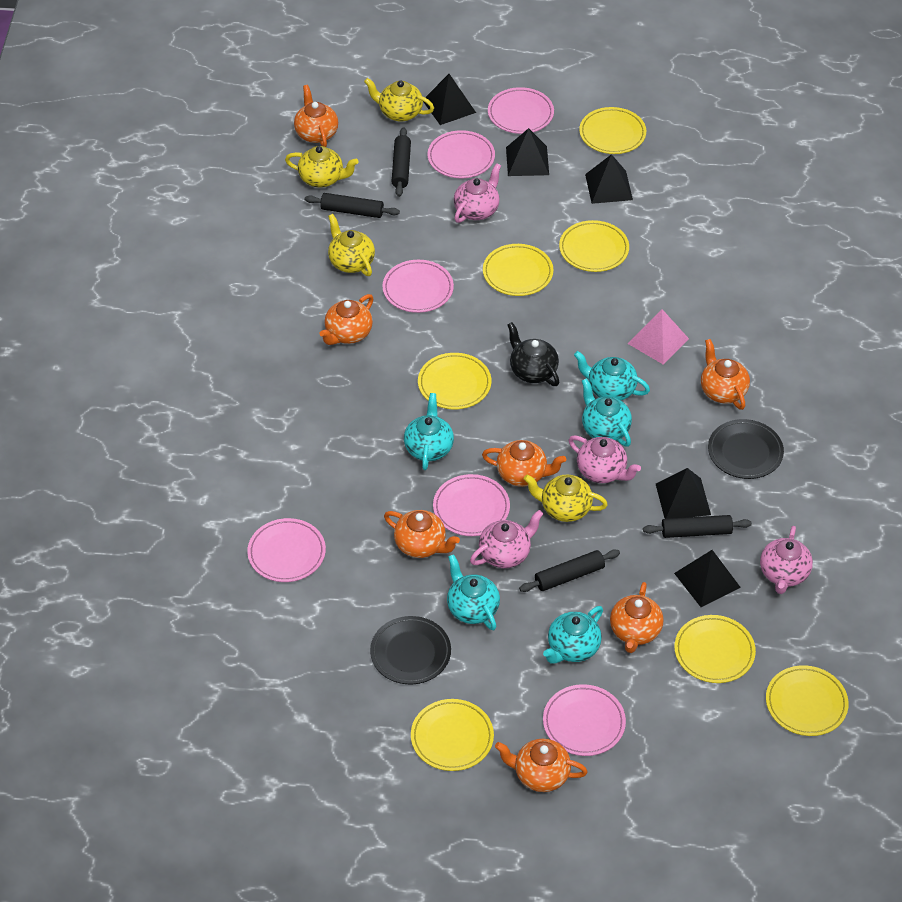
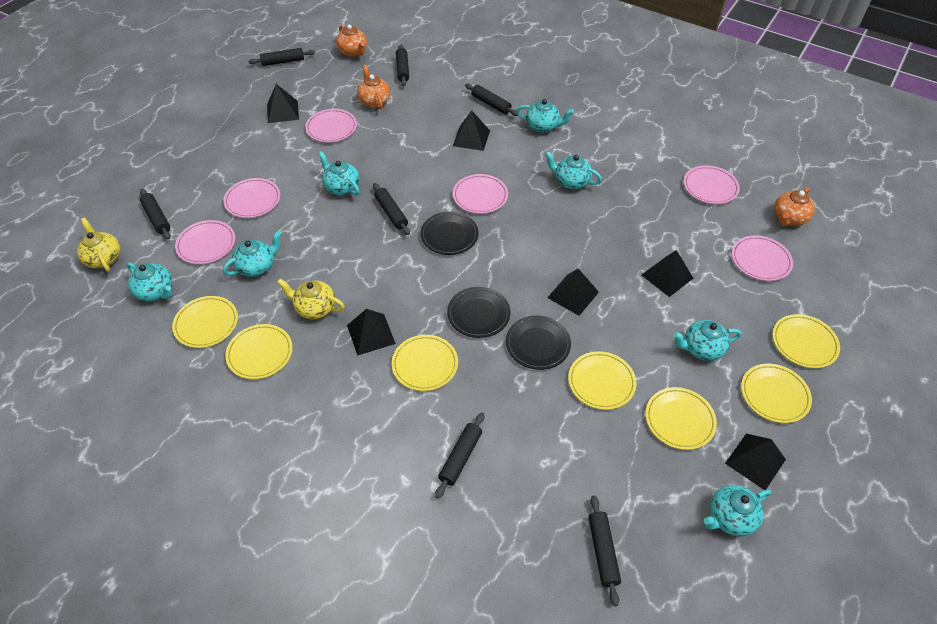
black plate: [370,616,451,684] [708,419,784,479] = 2 -> [420,212,479,255] [447,287,511,338] [506,316,571,370] = 3
black pyramid: [423,74,476,125] [506,128,549,176] [585,154,633,204] [656,468,711,519] [674,550,741,607] = 5 -> [267,84,299,123] [347,309,396,356] [453,110,490,151] [547,269,599,316] [642,250,694,297] [725,434,786,490] = 6
black rolling pin: [305,193,400,218] [391,127,411,197] [519,549,620,592] [643,515,752,538] = 4 -> [140,189,171,239] [249,48,315,66] [373,183,410,235] [396,45,409,86] [435,412,484,498] [465,83,518,116] [588,495,621,606] = 7
black teapot: [507,322,559,386] = 1 -> none = 0
orange teapot: [294,85,338,147] [319,294,373,345] [384,510,460,558] [482,440,566,487] [495,739,588,792] [610,582,663,653] [701,339,750,410] = 7 -> [336,25,367,57] [357,65,390,110] [774,187,815,226] = 3
pink pyramid: [628,309,689,365] = 1 -> none = 0
pink teapot: [454,163,501,223] [470,510,543,568] [569,435,641,483] [760,526,813,594] = 4 -> none = 0
turquoise teapot: [404,393,454,470] [447,554,500,630] [543,606,603,664] [574,351,650,401] [582,378,632,447] = 5 -> [127,263,173,301] [223,231,282,277] [318,151,360,196] [516,99,574,133] [545,151,602,189] [673,320,742,361] [704,485,771,537] = 7
yellow teapot: [285,146,358,188] [328,214,375,276] [364,78,434,122] [524,475,608,522] = 4 -> [77,218,121,272] [277,279,345,319] = 2

